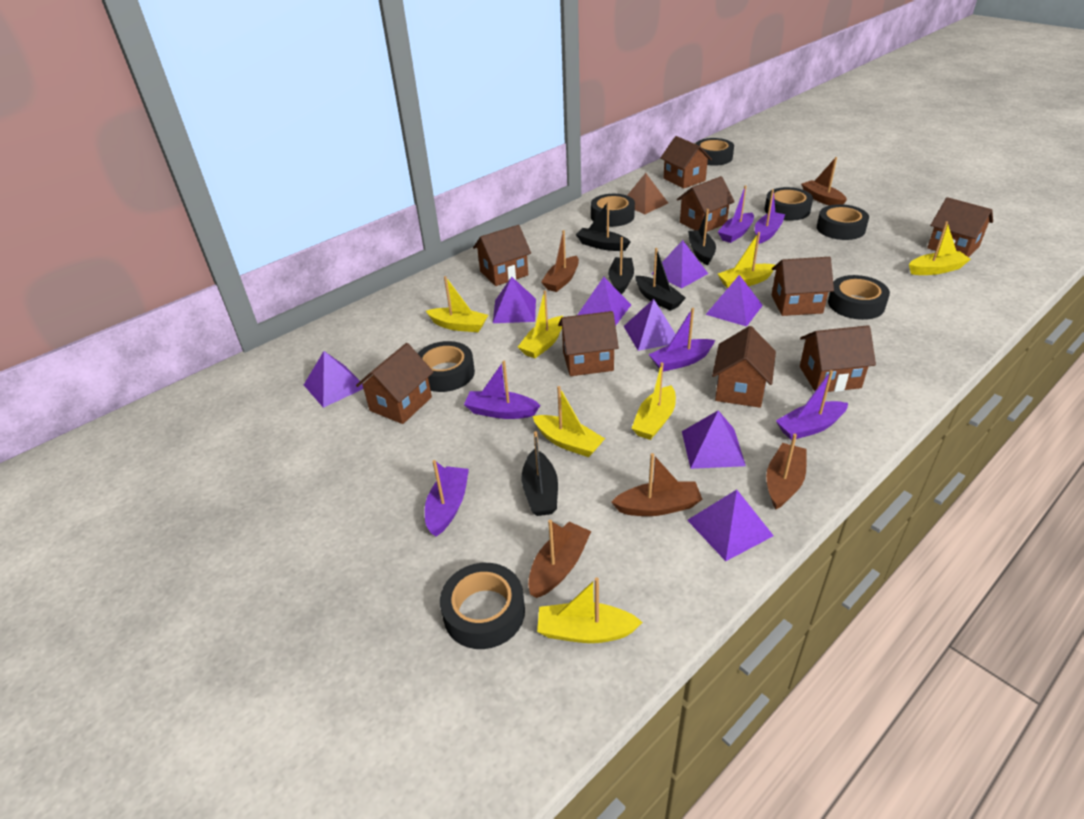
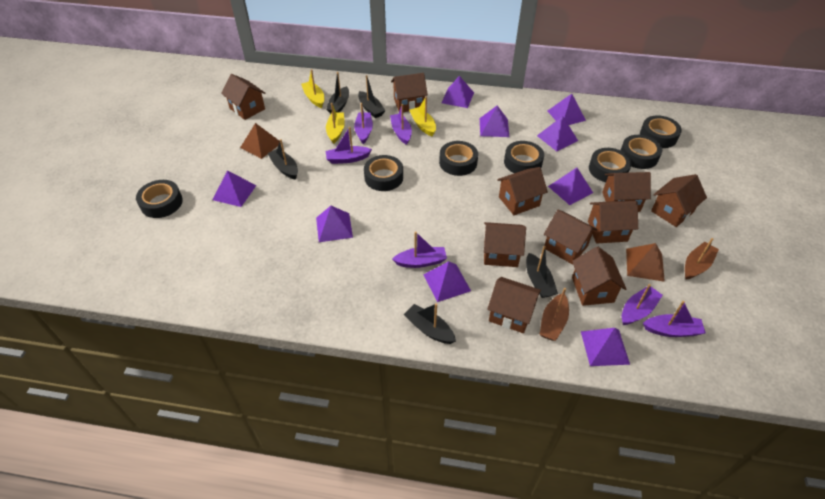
brown boat: [528,520,591,598] [541,230,579,292] [611,453,703,516] [766,434,807,509] [801,157,847,205] = 5 -> [540,288,569,341] [685,238,719,280] = 2
brown house: [356,343,433,424] [473,225,531,286] [558,311,619,376] [660,136,712,189] [677,176,735,232] [712,326,776,408] [772,257,834,316] [800,325,876,392] [927,197,993,257] = 9 -> [221,74,265,120] [391,73,428,112] [484,222,526,267] [487,277,541,333] [497,167,548,215] [544,210,598,265] [572,247,626,306] [588,201,638,244] [602,172,651,212] [651,174,707,227] = 10
brown pyramid: [627,173,668,214] = 1 -> [240,123,280,159] [626,243,665,282] = 2
purple pyramid: [304,351,363,408] [493,277,536,323] [578,277,631,326] [624,299,676,351] [652,240,708,289] [682,410,746,469] [687,490,774,561] [705,275,763,327] = 8 -> [213,170,256,207] [316,206,353,242] [423,261,471,302] [441,76,474,108] [480,105,509,137] [537,116,578,151] [548,94,586,125] [548,168,593,205] [581,328,630,366] = 9
yellow boat: [426,276,488,332] [518,290,563,358] [533,386,605,457] [537,577,643,643] [631,362,676,440] [718,232,775,288] [909,222,971,275] = 7 -> [301,69,324,108] [326,103,345,144] [409,97,436,137] = 3

